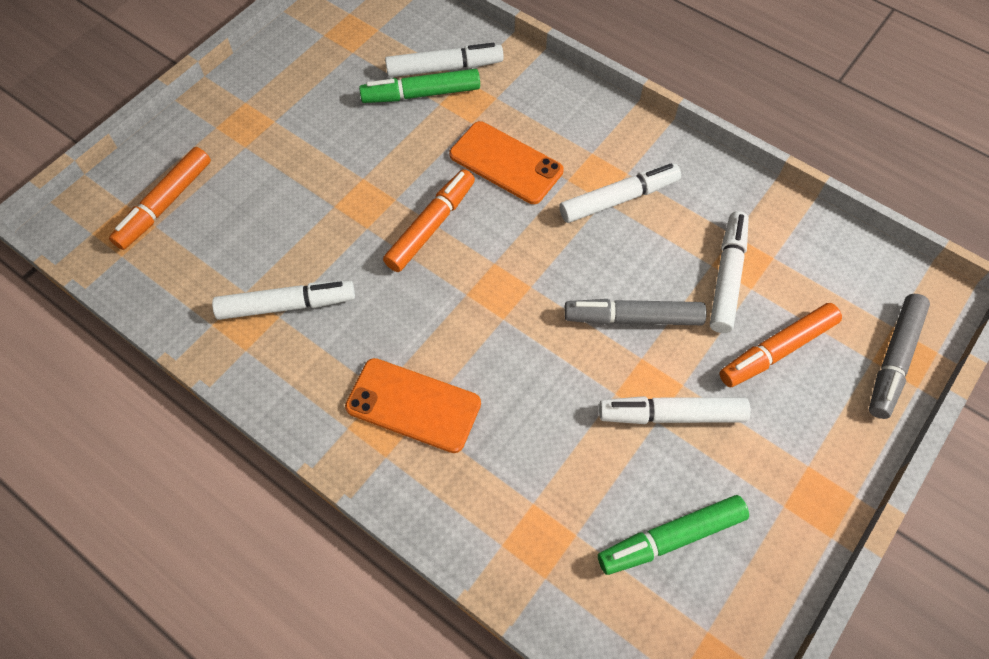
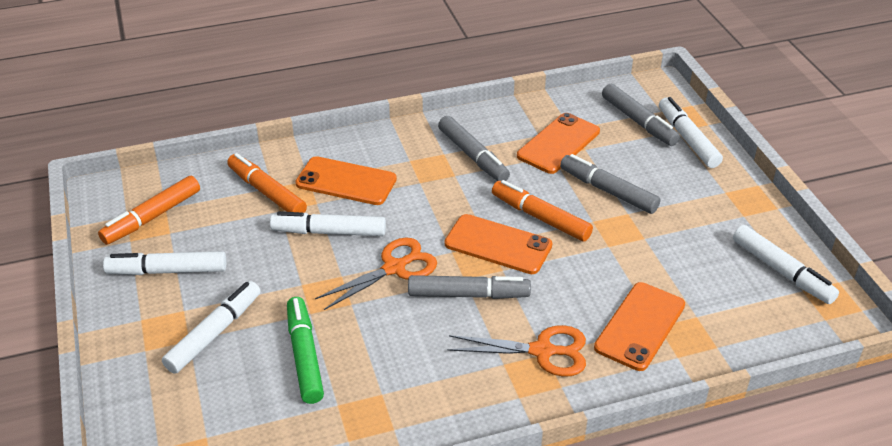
green marker: [359,69,480,103] [598,495,749,575] = 2 -> [287,297,324,404] = 1
grey marker: [564,299,707,325] [869,294,930,419] = 2 -> [408,275,531,299] [438,116,510,181] [560,154,661,214] [602,84,680,146] = 4
orange phone: [345,358,481,453] [449,121,564,204] = 2 -> [295,156,397,205] [445,214,552,274] [517,113,600,174] [594,282,685,371] = 4
orange scissors: none = 0 -> [315,238,437,310] [448,325,586,377] = 2

